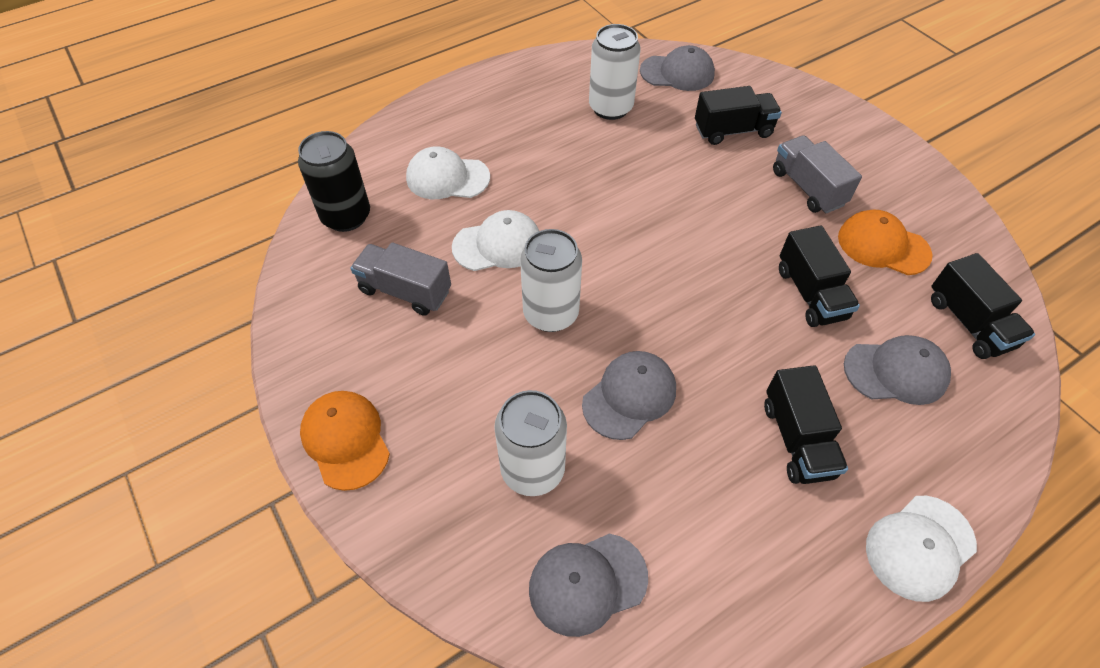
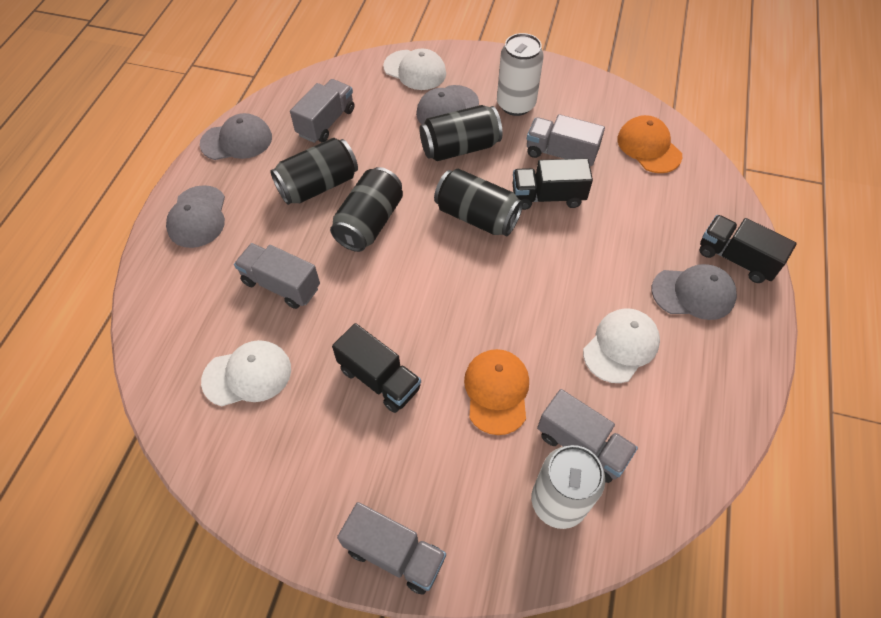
black can: [298,131,370,232] = 1 -> [270,138,358,205] [330,167,403,252] [420,105,503,161] [434,169,523,236] = 4
black truck: [695,86,782,145] [764,365,848,484] [779,225,860,327] [931,253,1035,359] = 4 -> [332,323,421,413] [513,158,593,210] [699,215,797,283] = 3
grey truck: [350,243,451,316] [773,135,862,213] = 2 -> [234,243,320,309] [290,79,354,143] [337,502,446,595] [527,114,605,166] [537,389,638,483] = 5
white can: [494,390,567,496] [520,229,582,332] [589,24,641,120] = 3 -> [497,33,544,116] [532,445,605,529] = 2

